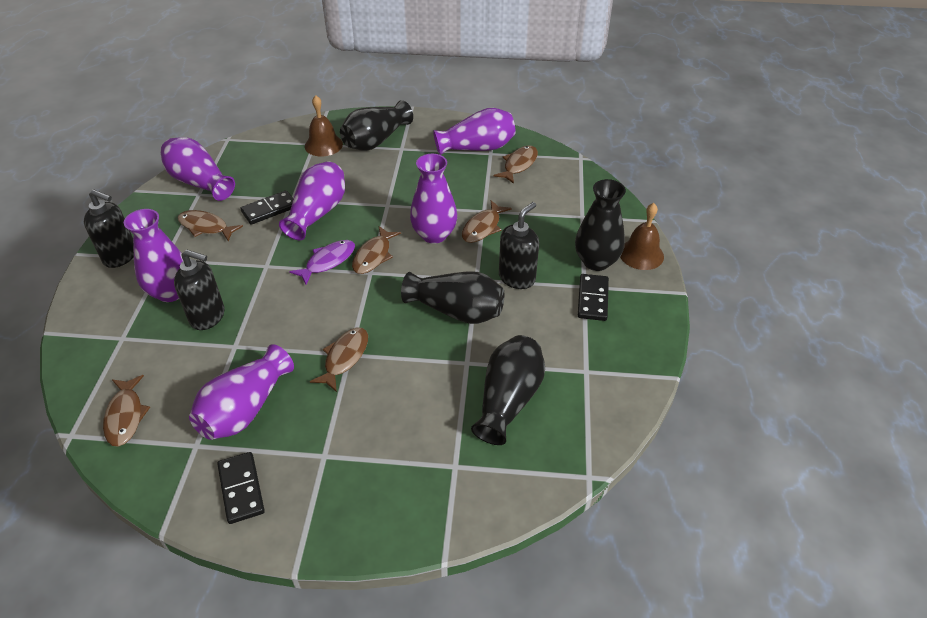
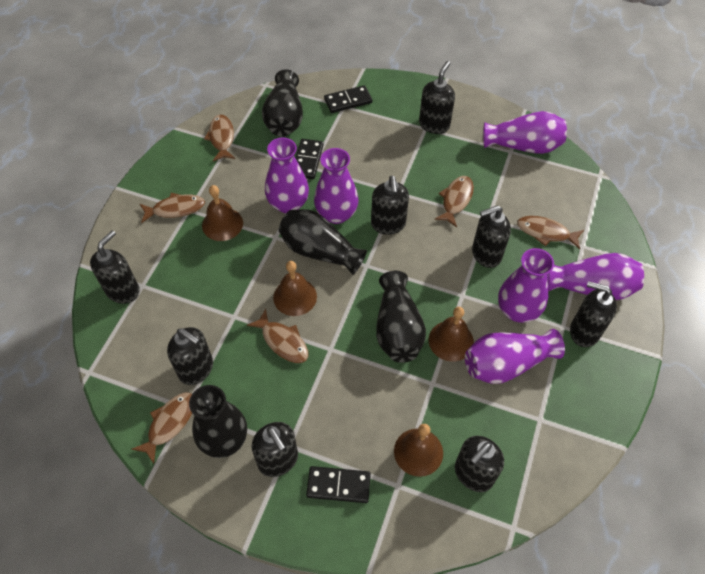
black soap dispenser: [84,189,134,268] [174,250,225,330] [499,202,539,289] = 3 -> [90,230,140,304] [167,327,213,385] [251,422,298,477] [371,175,409,235] [419,61,455,134] [455,436,504,492] [472,205,511,268] [570,281,617,347] = 8
brown bell: [305,95,343,156] [620,203,664,270] = 2 -> [202,185,243,241] [273,261,317,316] [394,424,443,477] [428,307,474,362] = 4
purple fish: [289,240,355,285] = 1 -> none = 0

